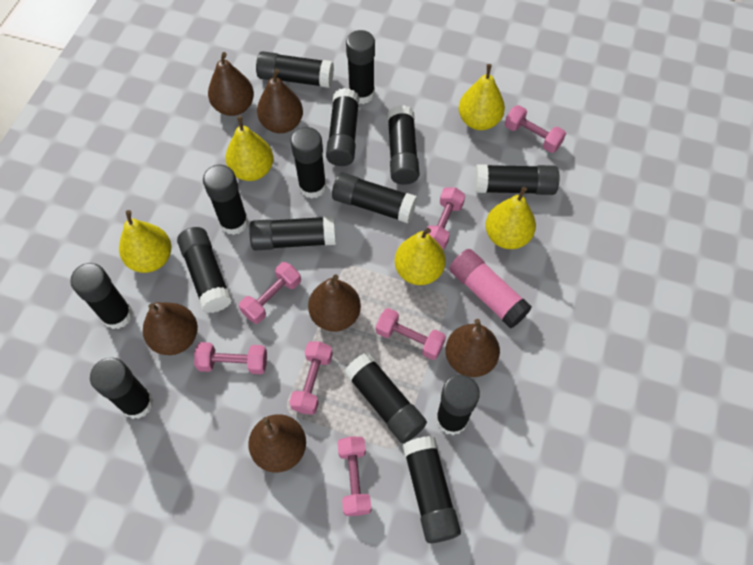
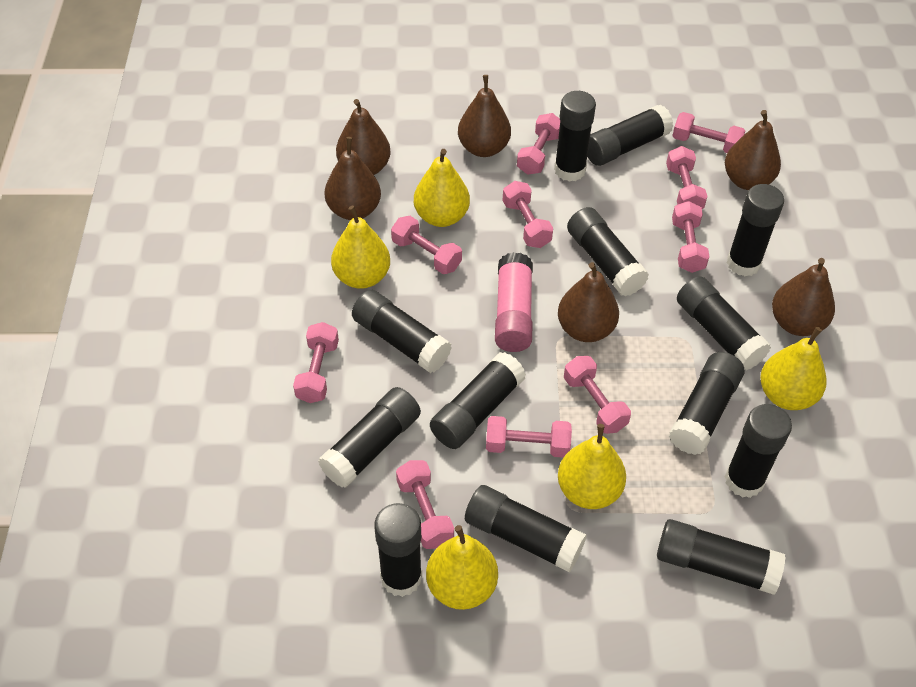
black glue stick: [70,263,133,329] [90,358,153,419] [177,227,232,313] [203,165,248,235] [249,216,336,251] [256,51,334,88] [290,127,327,199] [326,88,360,166] [332,172,417,223] [344,353,427,443] [346,30,375,104] [387,105,420,185] [403,436,461,543] [436,375,480,435] [475,164,559,195] = 15 -> [318,387,421,488] [352,290,451,373] [374,503,422,597] [430,352,526,449] [465,485,587,572] [554,91,596,182] [567,207,649,296] [587,105,673,166] [657,519,786,595] [669,352,744,455] [677,276,771,370] [725,404,792,498] [727,184,784,277] = 13
pink dumbbell: [194,342,267,374] [239,262,301,324] [289,341,333,415] [337,436,371,516] [376,308,446,360] [426,187,465,249] [505,105,566,153] = 7 -> [293,322,339,403] [391,216,462,274] [396,460,454,549] [486,416,572,458] [502,181,553,248] [517,113,560,175] [564,356,631,434] [666,146,708,209] [672,112,745,153] [672,201,710,273] = 10

